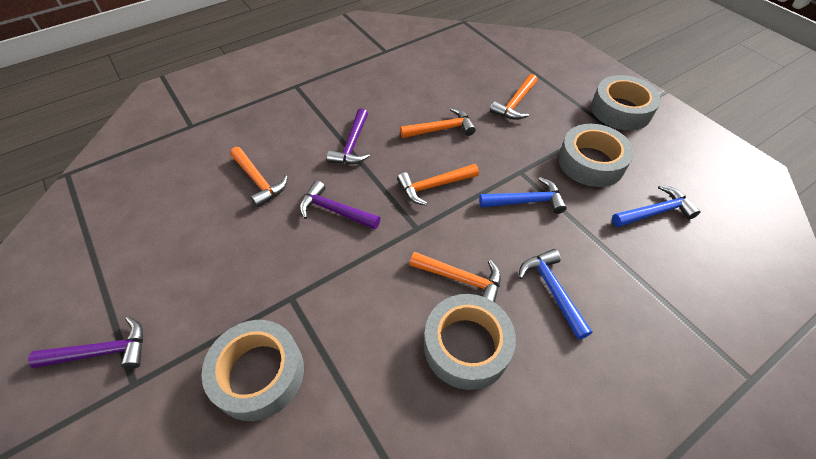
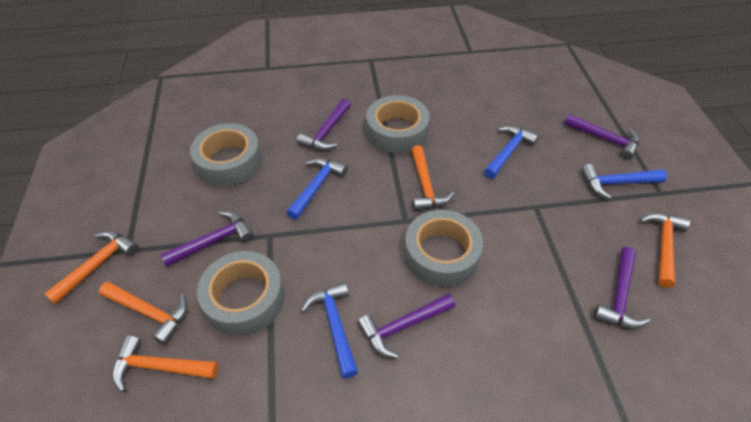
blue hammer: [479,177,567,214] [518,249,592,340] [612,185,701,227] = 3 -> [286,158,348,220] [301,282,358,378] [484,125,539,179] [581,164,667,199] = 4
purple hammer: [28,317,143,369] [299,180,380,230] [327,108,370,164] = 3 -> [160,211,254,267] [297,99,351,151] [357,293,455,359] [564,114,640,160] [594,247,650,329] = 5

